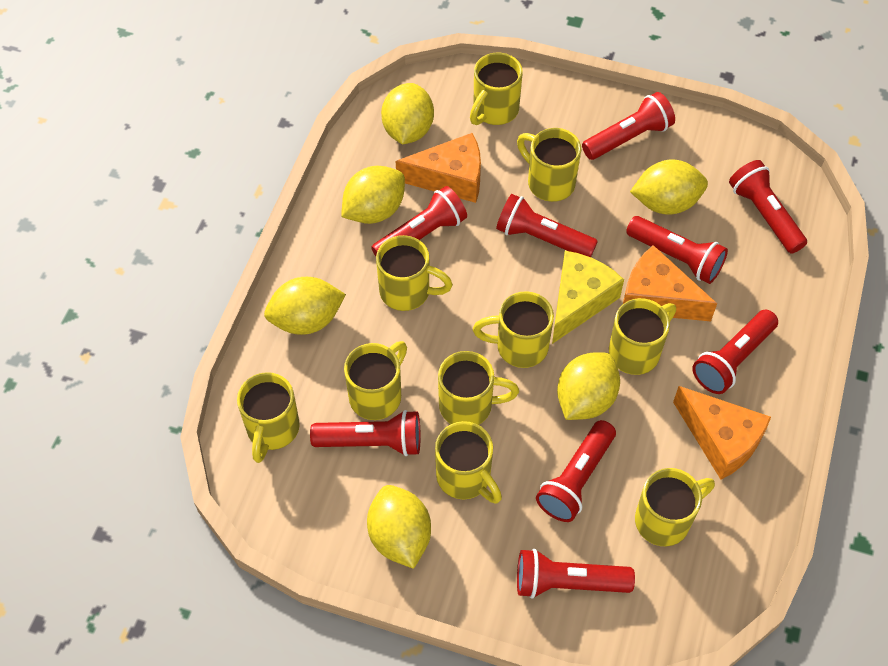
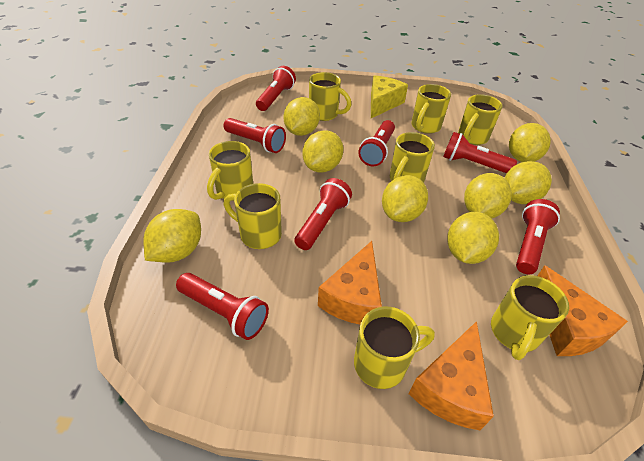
red flashlight: [310,410,421,456] [371,186,467,256] [496,194,598,257] [517,549,635,598] [536,420,616,522] [582,92,675,160] [626,216,728,284] [692,310,778,394] [729,160,807,254] = 9 -> [176,273,269,340] [223,118,286,153] [256,66,296,111] [294,178,352,250] [358,120,395,166] [443,132,517,173] [516,199,560,274] = 7
yellow lemon: [264,277,346,335] [341,166,405,224] [367,485,431,569] [381,83,434,145] [557,352,620,420] [630,159,708,215] = 6 -> [143,209,201,263] [284,97,320,136] [302,130,343,172] [382,175,428,222] [447,212,499,264] [464,173,512,218] [505,161,552,204] [509,123,551,162] = 8
yellow mug: [237,372,300,463] [344,341,407,420] [376,235,453,311] [435,421,502,504] [438,351,519,425] [470,52,523,125] [473,291,554,368] [517,128,581,202] [609,298,676,375] [635,468,715,546] = 10 -> [207,141,253,201] [224,183,282,249] [309,72,352,121] [354,306,435,389] [390,132,435,183] [412,84,451,134] [458,94,502,145] [491,275,569,360] = 8

